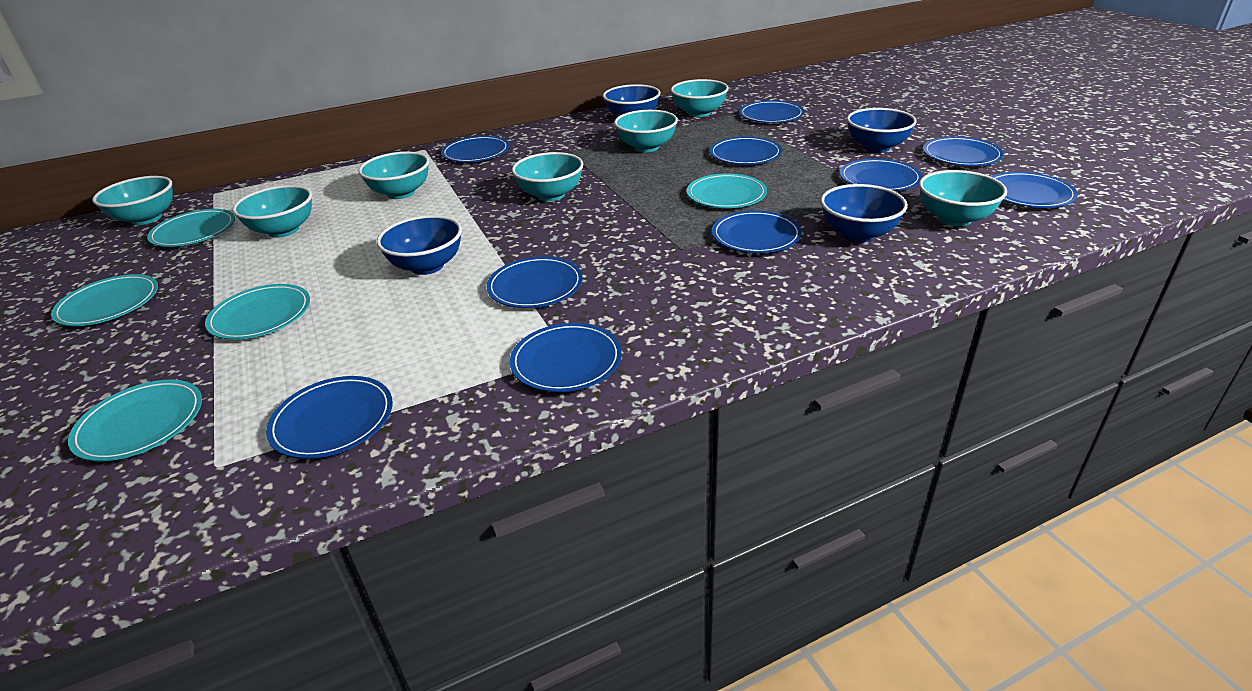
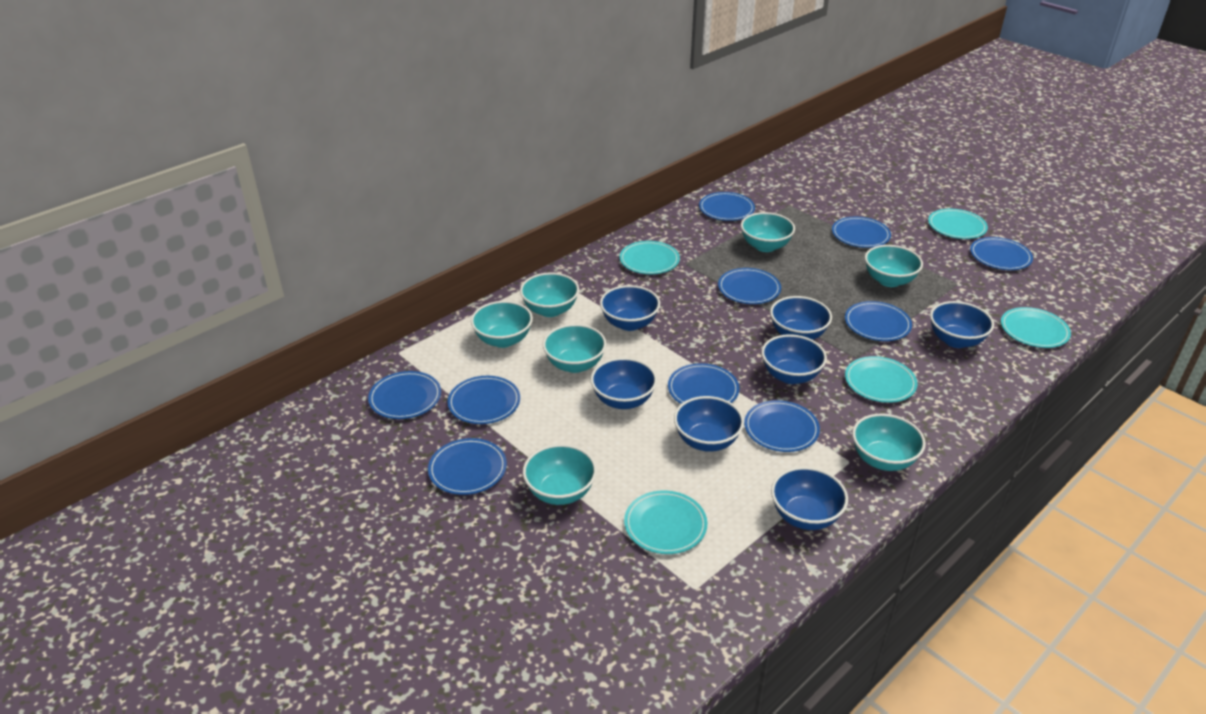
blue bowl: [376,215,462,275] [603,84,661,117] [821,184,908,242] [847,108,917,152] = 4 -> [591,358,657,409] [600,285,660,331] [674,396,744,452] [761,334,827,384] [770,296,832,340] [771,467,848,530] [930,301,994,348] = 7

